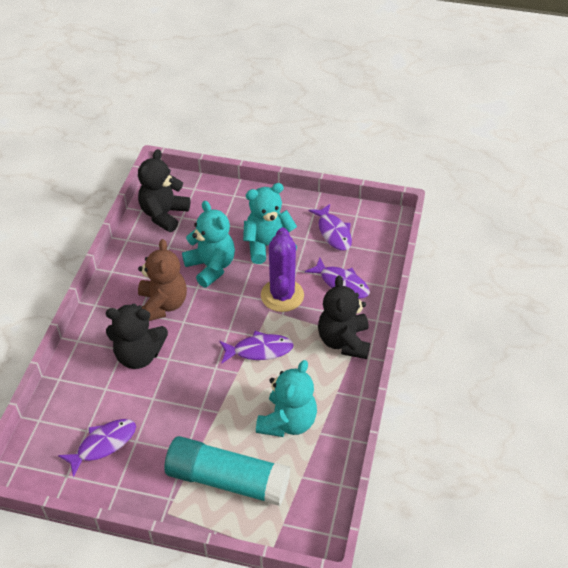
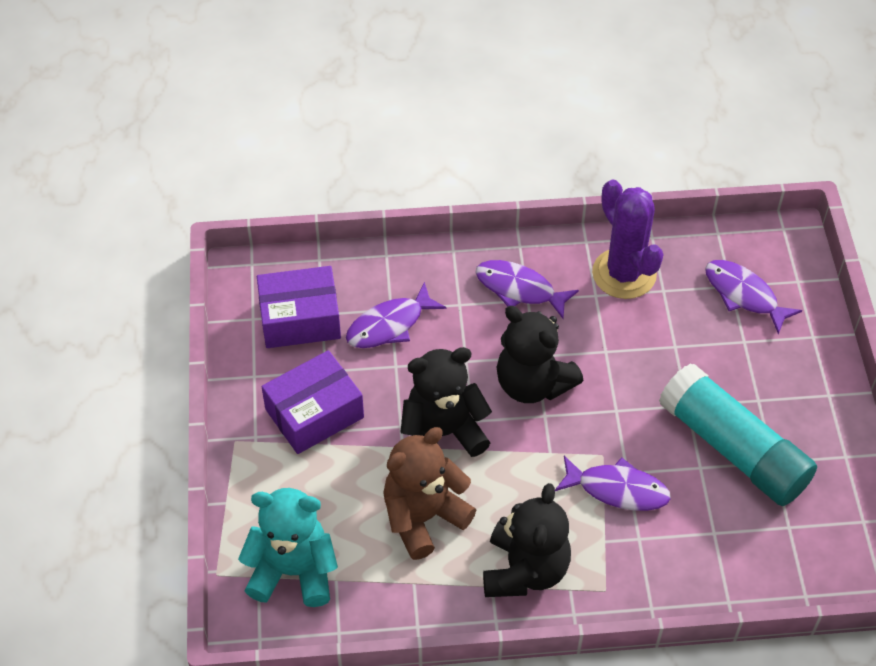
purple box: none = 0 -> [257,266,341,348] [261,350,364,454] = 2
turquoise teddy bear: [182,201,235,288] [243,183,297,264] [256,360,317,437] = 3 -> [238,488,338,607] = 1

